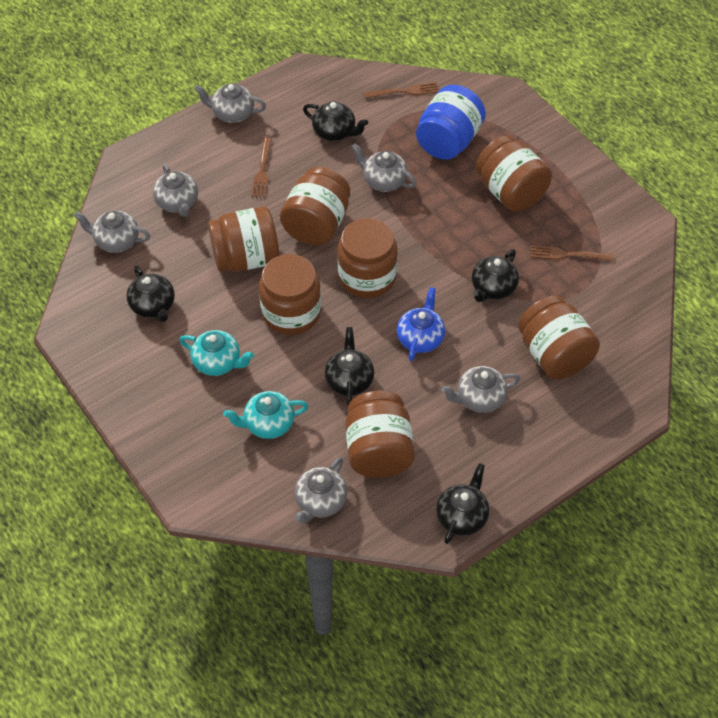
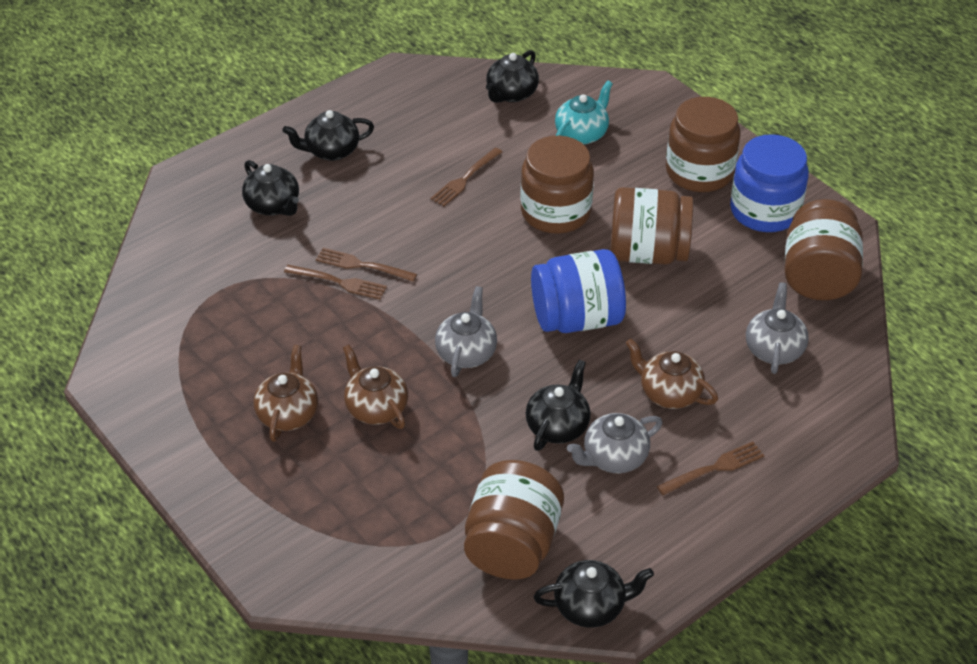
blue jar: [416,85,486,160] = 1 -> [531,249,626,333] [730,134,809,232] = 2
blue teapot: [397,287,445,361] = 1 -> none = 0
brown fork: [251,137,272,198] [364,82,439,99] [531,245,614,261] = 3 -> [284,265,387,299] [316,248,417,282] [430,147,502,206] [657,442,764,495] = 4
brown jar: [208,206,279,272] [259,254,321,335] [280,167,350,245] [337,218,398,298] [345,391,415,478] [476,136,552,212] [518,295,600,379] = 7 -> [464,460,564,580] [520,136,594,234] [610,187,693,265] [666,97,740,192] [785,199,863,300] = 5
brown teapot: none = 0 -> [253,345,318,442] [343,345,408,429] [626,339,718,409] = 3
grey teapot: [74,211,150,253] [153,163,198,217] [194,83,266,123] [295,457,347,524] [351,143,417,192] [441,366,520,413] = 6 -> [435,286,497,377] [567,413,663,473] [746,282,809,374] = 3
turquoise teapot: [179,330,254,376] [223,391,308,439] = 2 -> [555,80,613,145] = 1

